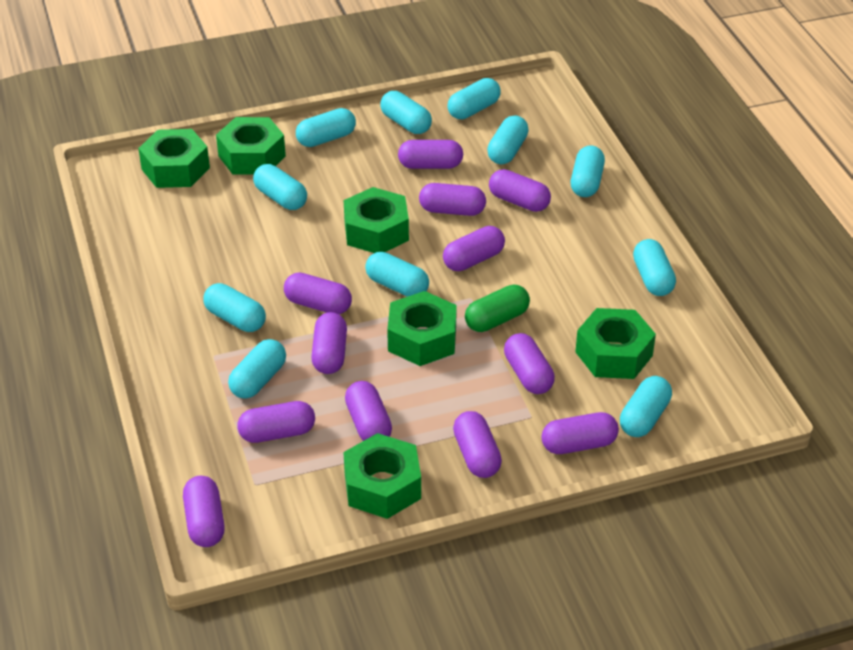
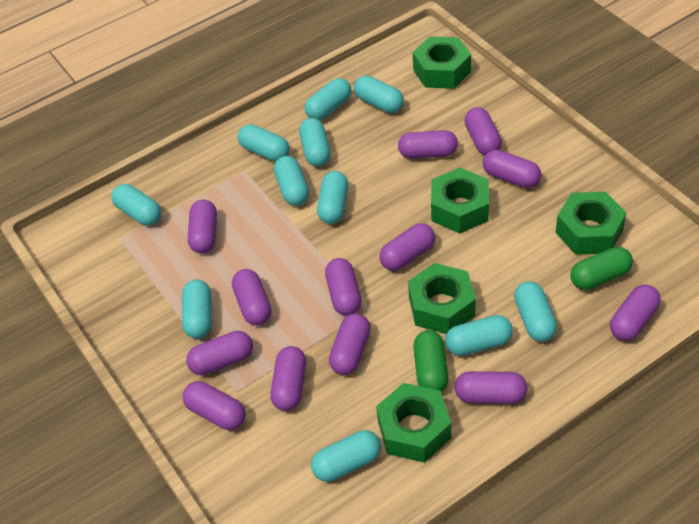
green capsule: [465,285,530,332] = 1 -> [414,330,448,392] [570,247,633,290] = 2
green nut: [138,129,210,188] [216,117,286,175] [343,433,421,519] [344,187,409,253] [387,291,457,366] [575,308,656,379] = 6 -> [376,383,451,463] [408,263,476,334] [413,36,471,89] [431,168,489,233] [556,192,626,255] = 5
purple capsule: [183,476,225,547] [237,401,315,443] [284,272,352,314] [311,312,347,374] [345,381,392,441] [398,140,463,169] [419,183,486,216] [443,226,505,271] [453,411,502,478] [489,169,551,212] [504,333,555,394] [541,412,619,454] = 12 -> [182,381,246,430] [186,331,253,375] [188,200,217,253] [232,269,272,325] [270,346,306,411] [325,258,362,316] [329,313,371,375] [379,223,435,271] [398,130,458,159] [455,371,527,404] [464,107,502,155] [483,150,541,188] [610,285,660,341] = 13

